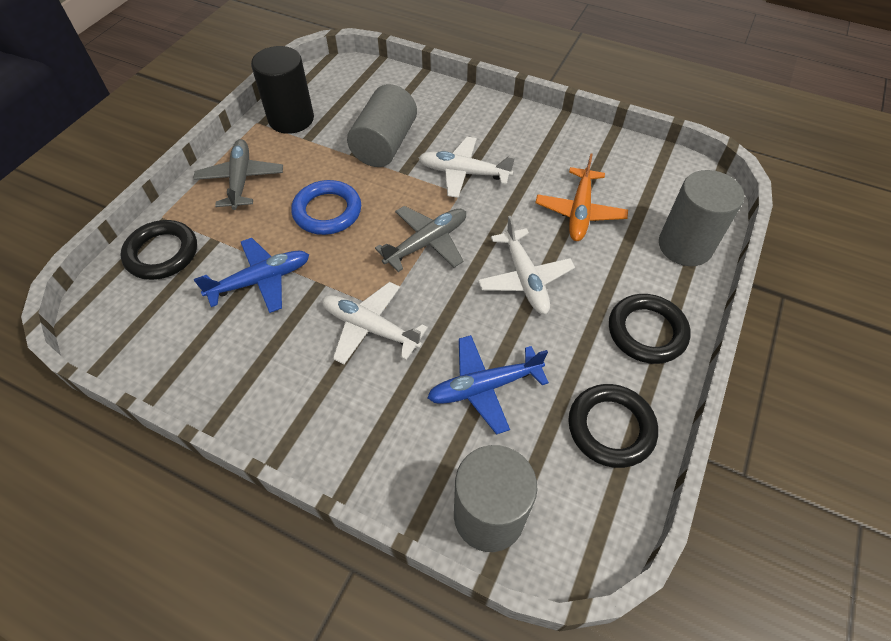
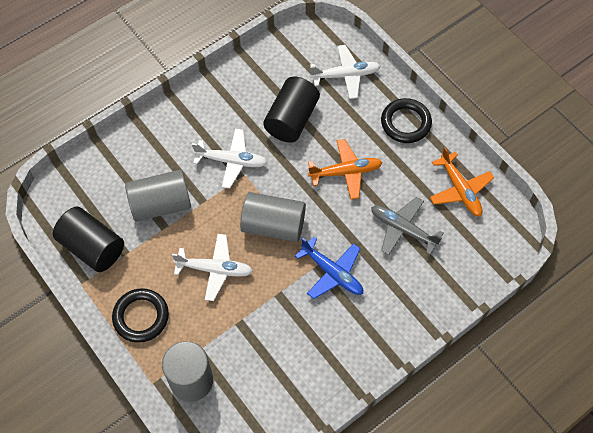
black cylinder: [251,46,314,134] = 1 -> [53,207,124,272] [263,77,320,143] = 2
black ring: [121,220,197,280] [568,384,658,468] [609,294,691,364] = 3 -> [112,288,169,343] [381,98,432,143] = 2
blue plane: [194,238,309,313] [427,335,549,435] = 2 -> [295,236,363,299] = 1
blue ring: [291,180,361,235] = 1 -> none = 0
grey plane: [193,139,283,210] [375,206,466,272] = 2 -> [371,197,444,255] = 1
orange plane: [535,153,628,241] = 1 -> [308,139,383,200] [430,147,494,217] = 2

